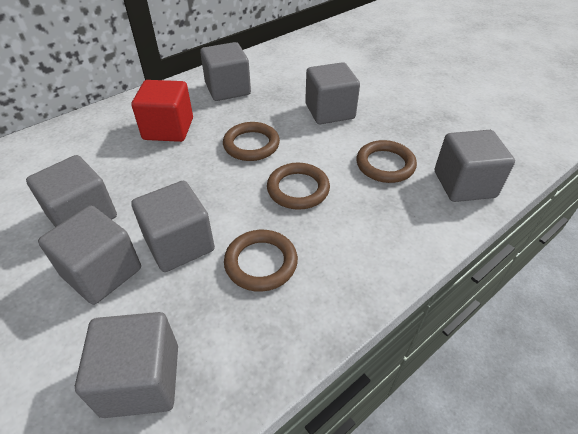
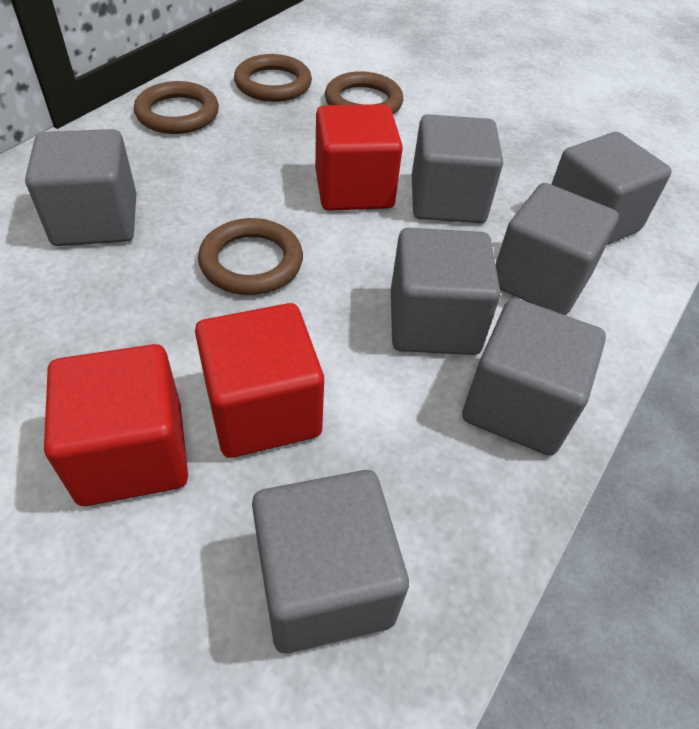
red cube: [132,80,193,142] = 1 -> [44,344,188,506] [195,303,324,458] [315,104,403,211] = 3

